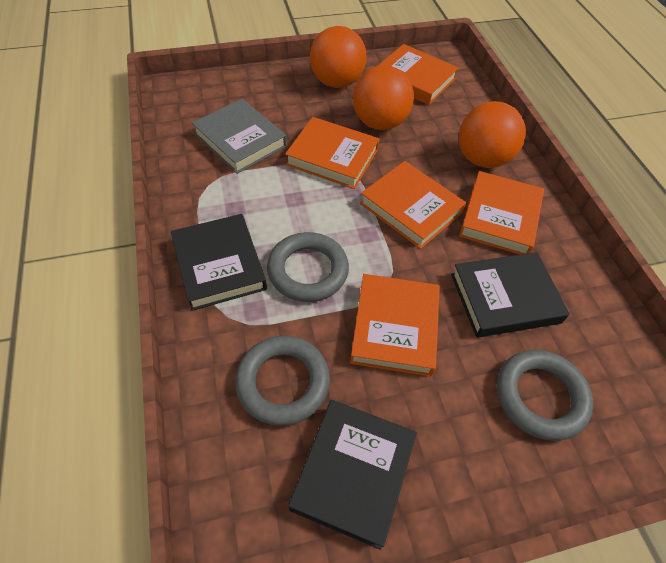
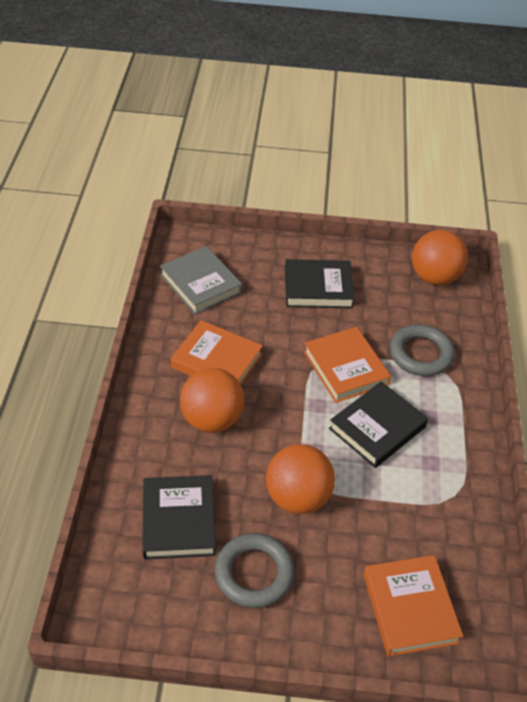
grey ring: [235,336,330,426] [267,232,349,302] [497,349,593,441] = 3 -> [215,533,295,608] [390,325,455,376] = 2
orange book: [285,117,380,189] [350,274,440,377] [360,161,466,249] [378,44,459,105] [459,171,544,255] = 5 -> [171,320,263,385] [304,327,391,403] [363,555,463,656] = 3

